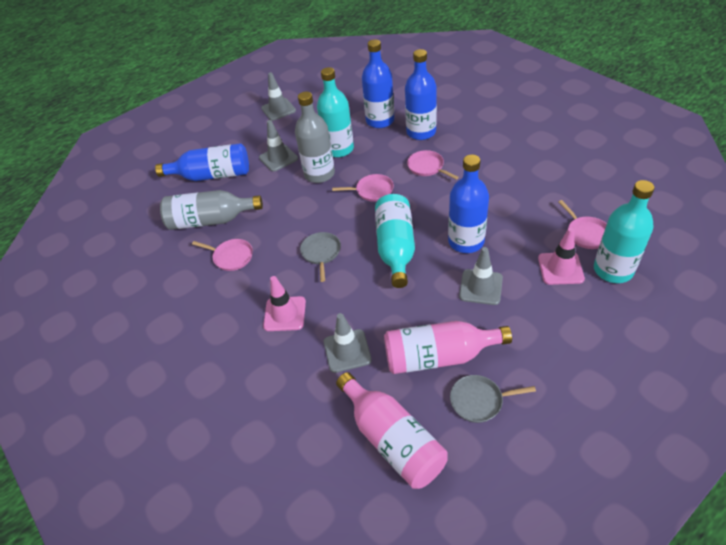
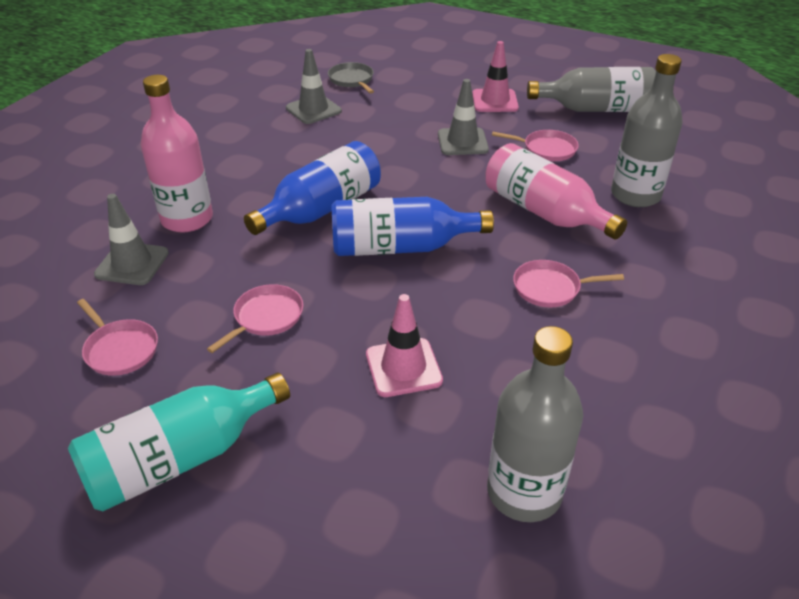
blue bottle: [155,143,249,181] [362,39,394,128] [405,49,437,140] [448,155,489,253] = 4 -> [244,141,381,235] [331,197,494,256] = 2
grey bottle: [160,190,263,230] [295,92,335,183] = 2 -> [487,326,583,522] [527,67,656,112] [611,54,683,207] = 3
grey pan: [300,232,341,282] [450,375,536,423] = 2 -> [328,62,374,93] = 1
grey traffic cone: [259,120,298,172] [261,72,296,121] [324,313,372,373] [459,247,503,305] = 4 -> [94,194,169,285] [286,49,342,124] [438,79,489,155] = 3
turquoise bottle: [317,67,354,157] [375,194,415,288] [594,180,654,283] = 3 -> [68,373,290,511] = 1

